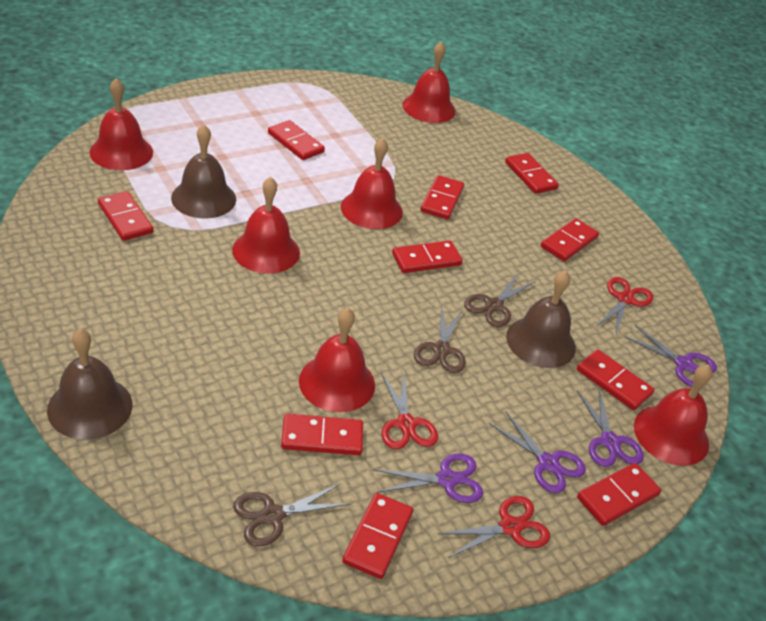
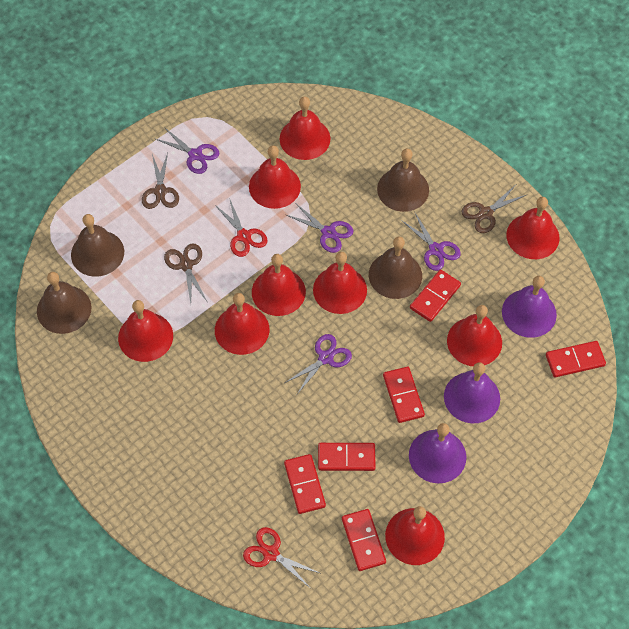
brown bell: [47,328,132,440] [171,124,236,219] [506,270,576,368] = 3 -> [37,272,92,334] [71,214,124,277] [369,236,422,299] [377,149,429,212] = 4
purple bell: none = 0 -> [409,423,466,483] [444,362,500,423] [502,276,557,338] = 3
red bell: [90,78,153,170] [232,177,300,274] [299,308,375,412] [341,138,403,229] [402,41,456,123] [634,364,713,466] = 6 -> [118,300,173,362] [215,293,269,355] [249,145,301,209] [252,254,306,316] [280,96,330,160] [313,252,367,314] [385,506,445,565] [447,305,502,366] [506,197,560,259] = 9
red domino: [98,191,153,241] [268,120,325,160] [281,414,363,455] [342,493,413,579] [392,240,463,273] [421,175,464,220] [505,153,559,194] [541,218,599,261] [577,349,655,410] [577,463,661,526] = 10 -> [284,454,326,514] [318,443,376,471] [342,509,386,571] [383,367,425,423] [410,270,461,322] [546,341,606,377] = 6
red scissors: [381,371,438,449] [437,496,550,558] [597,277,653,335] = 3 -> [215,198,268,257] [243,527,320,588] = 2

